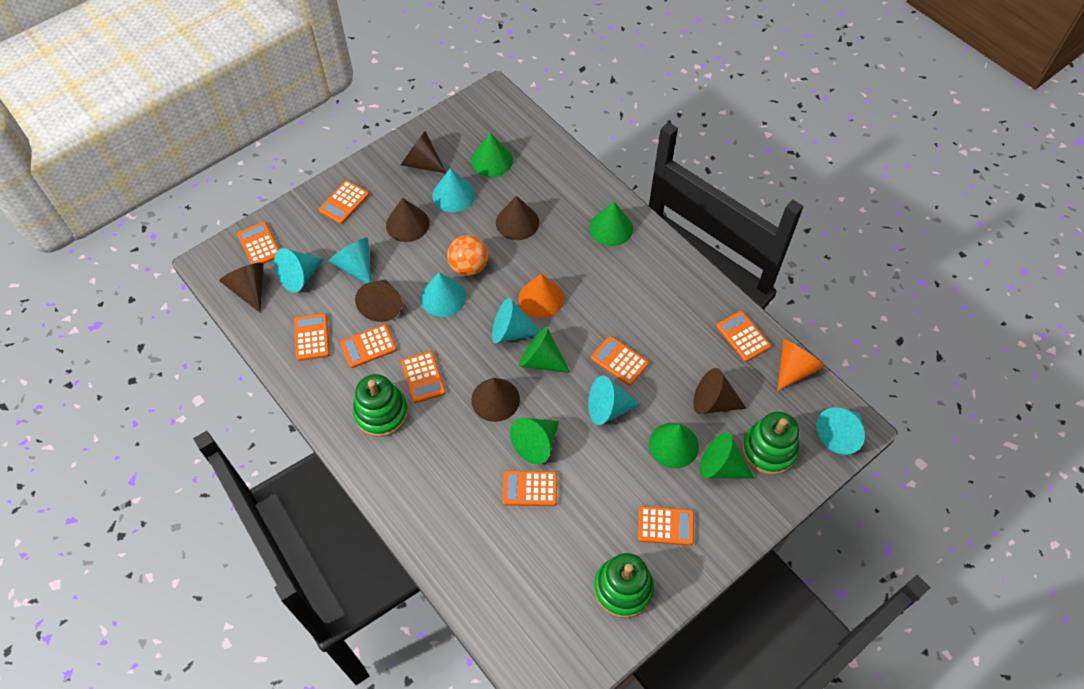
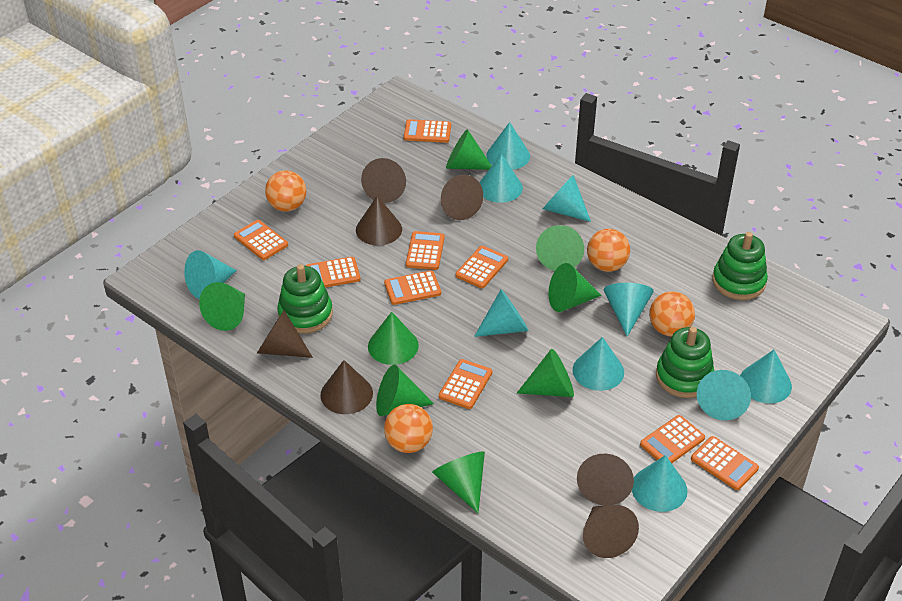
green cone: [471,133,513,177] [510,418,559,464] [519,327,570,373] [590,202,633,246] [649,423,699,468] [700,433,755,479] = 6 -> [199,282,245,331] [368,312,419,365] [376,365,434,416] [432,452,485,513] [446,129,492,170] [517,349,574,397] [536,225,584,271] [548,263,602,312] = 8
orange ball: [447,235,488,276] = 1 -> [265,170,306,212] [384,404,433,453] [587,229,630,272] [649,291,695,337] = 4
orange cone: [518,274,564,318] [777,339,825,391] = 2 -> none = 0
turquoise cone: [274,248,324,293] [329,237,372,284] [420,272,466,317] [432,168,475,212] [492,298,540,343] [588,375,641,425] [816,407,865,455] = 7 -> [184,250,237,299] [474,289,529,337] [479,154,523,203] [486,122,530,170] [543,175,591,222] [573,337,624,391] [604,283,654,337] [632,455,688,512] [697,370,751,420] [740,350,792,404] = 10

